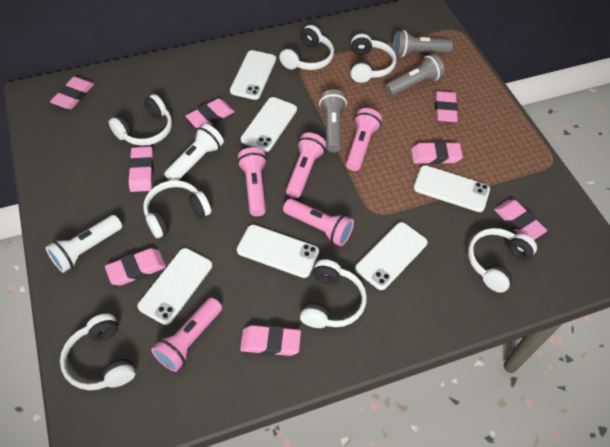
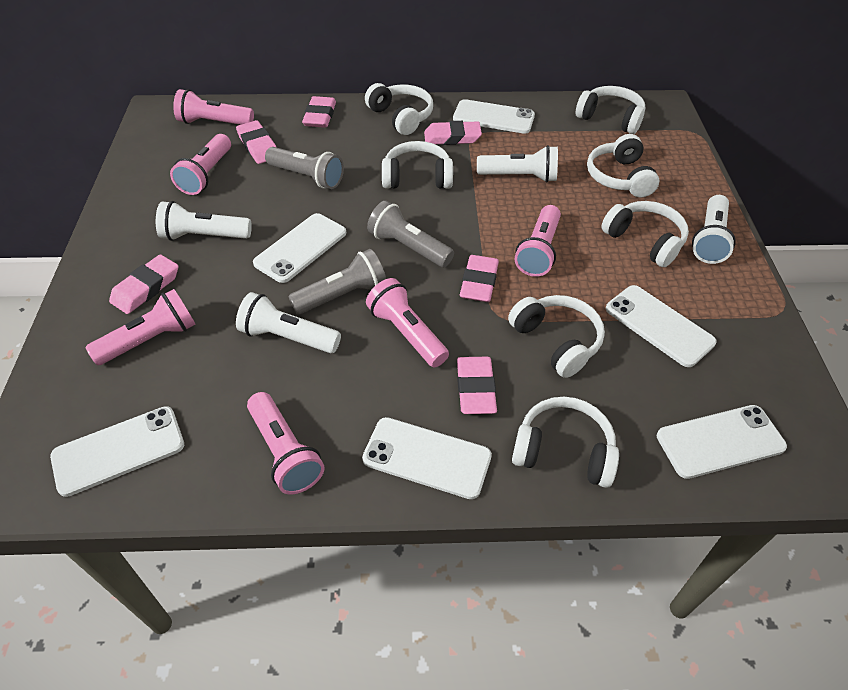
pink eraser: [50,77,94,109] [105,248,166,286] [128,146,154,192] [186,98,235,128] [240,325,301,356] [411,142,463,164] [435,91,458,122] [494,200,547,240] = 8 -> [109,254,179,314] [236,120,277,164] [302,96,336,128] [424,121,482,145] [457,357,497,414] [460,255,499,302] = 6
pink flashlight: [151,298,222,372] [237,147,267,216] [283,198,354,246] [286,133,326,198] [346,108,382,171] = 5 -> [86,289,195,365] [170,134,231,195] [173,89,254,125] [247,392,325,495] [366,278,449,367] [515,205,561,277] = 6
white flashlight: [45,215,122,273] [164,124,224,181] = 2 -> [156,201,252,241] [236,292,341,353] [477,145,558,183] [692,195,736,264] = 4

